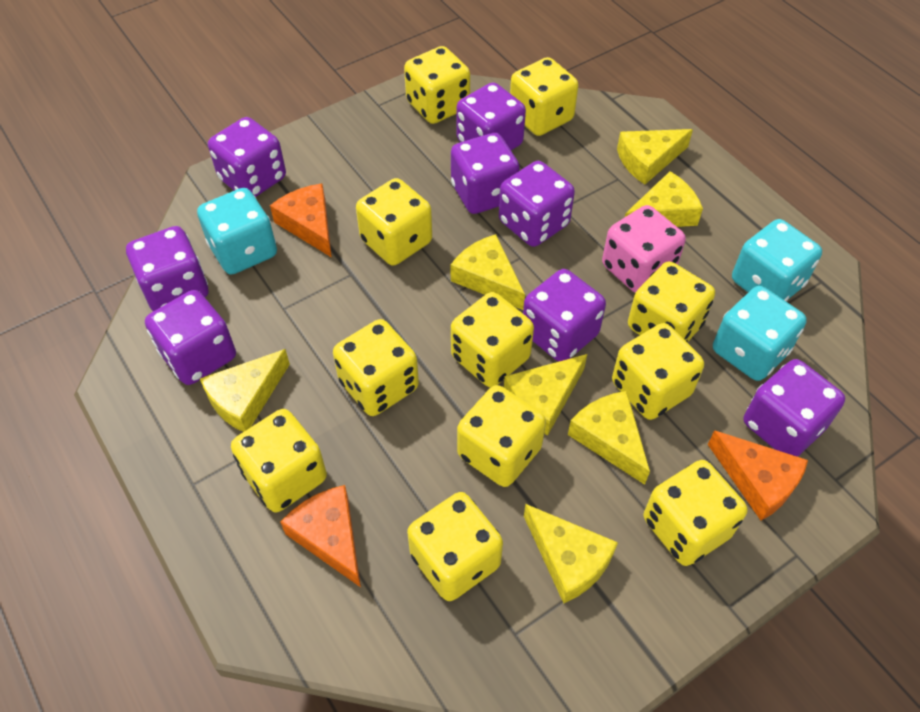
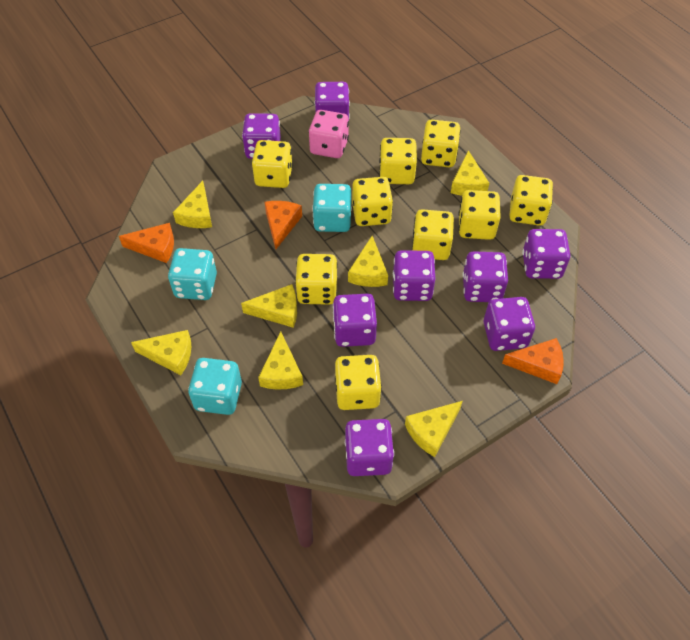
yellow dice: [231,409,327,512] [333,319,419,416] [356,178,432,266] [404,46,470,124] [407,492,503,601] [451,292,534,387] [457,385,546,487] [510,57,578,136] [612,323,704,420] [628,261,715,343] [644,460,748,566] = 11 -> [252,140,293,188] [295,254,338,305] [335,355,382,410] [352,177,393,226] [379,138,417,184] [412,209,454,260] [421,120,461,167] [458,190,501,240] [509,175,553,226] = 9

